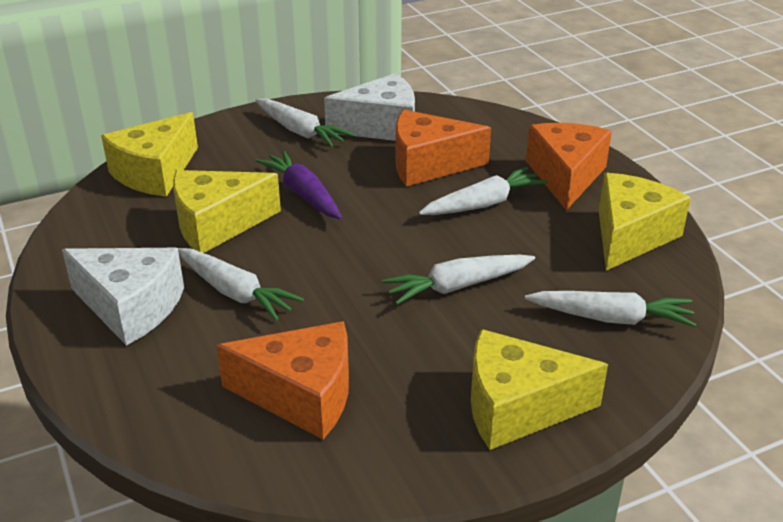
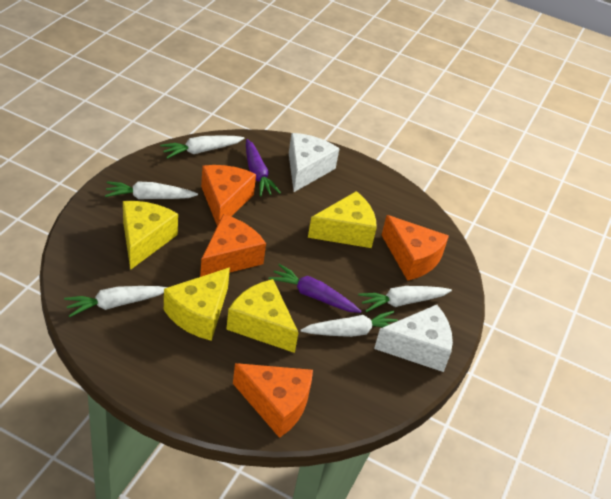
orange cheese: [216,321,349,439] [396,110,491,187] [526,123,612,210] = 3 -> [200,214,266,277] [201,165,256,226] [233,363,313,438] [382,215,449,281] = 4
purple carrot: [256,151,342,219] = 1 -> [246,139,281,196] [269,264,361,313] = 2

